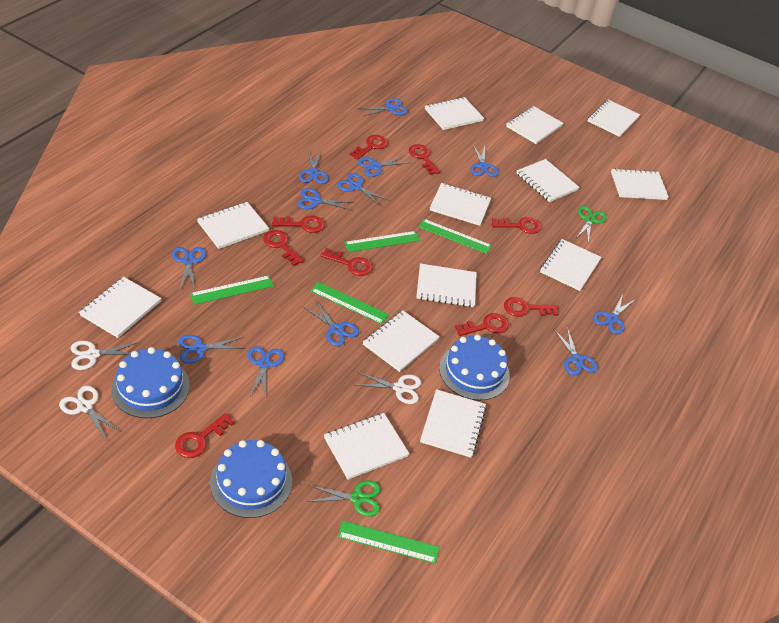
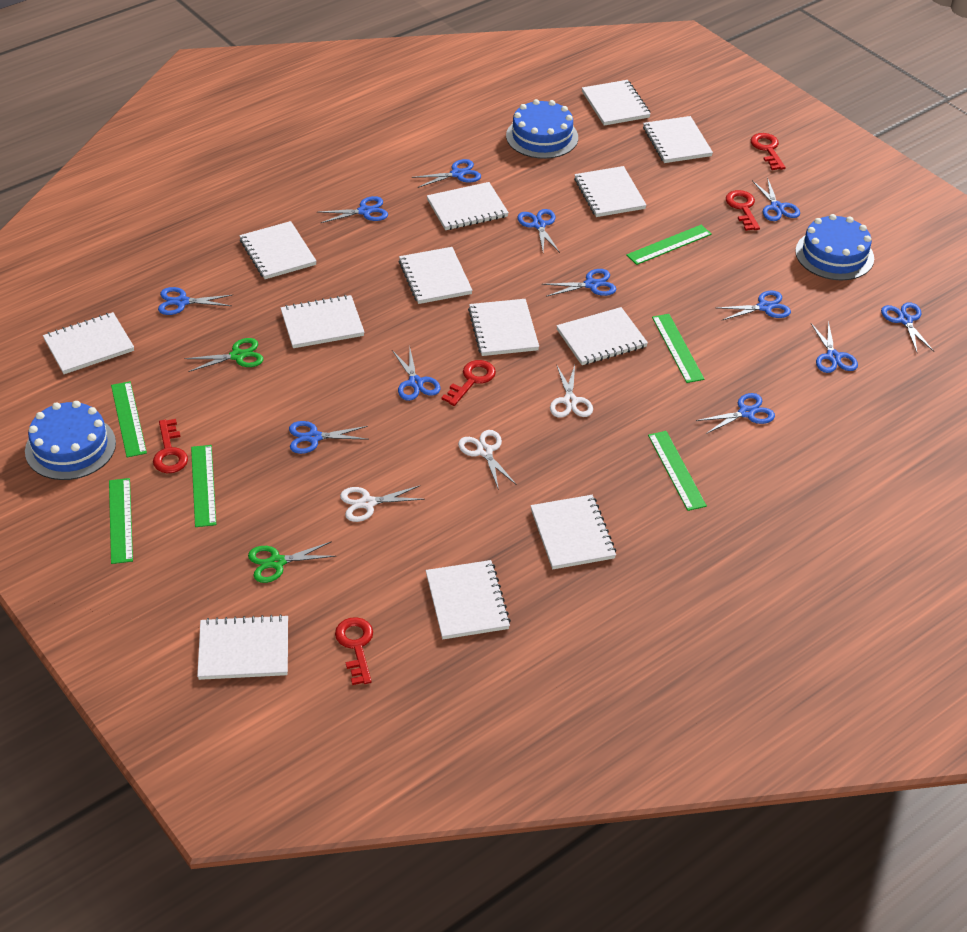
green ruler: [190,275,274,305] [311,282,389,324] [338,521,439,564] [344,231,420,252] [418,219,492,254] = 5 -> [109,478,133,564] [111,381,147,457] [191,445,216,527] [626,225,712,265] [648,431,707,511] [652,314,704,383] = 6
red key: [175,413,235,458] [263,230,304,266] [272,216,325,233] [320,248,373,276] [349,135,388,160] [409,144,440,175] [455,313,509,336] [492,217,541,234] [504,297,558,317] = 9 -> [153,419,188,473] [335,617,373,685] [441,360,496,406] [726,190,760,231] [751,133,786,170] = 5

